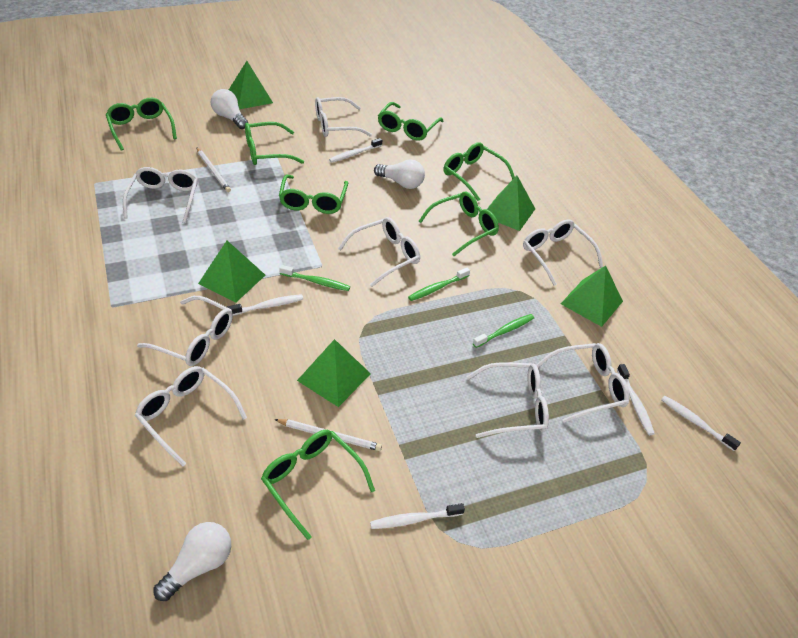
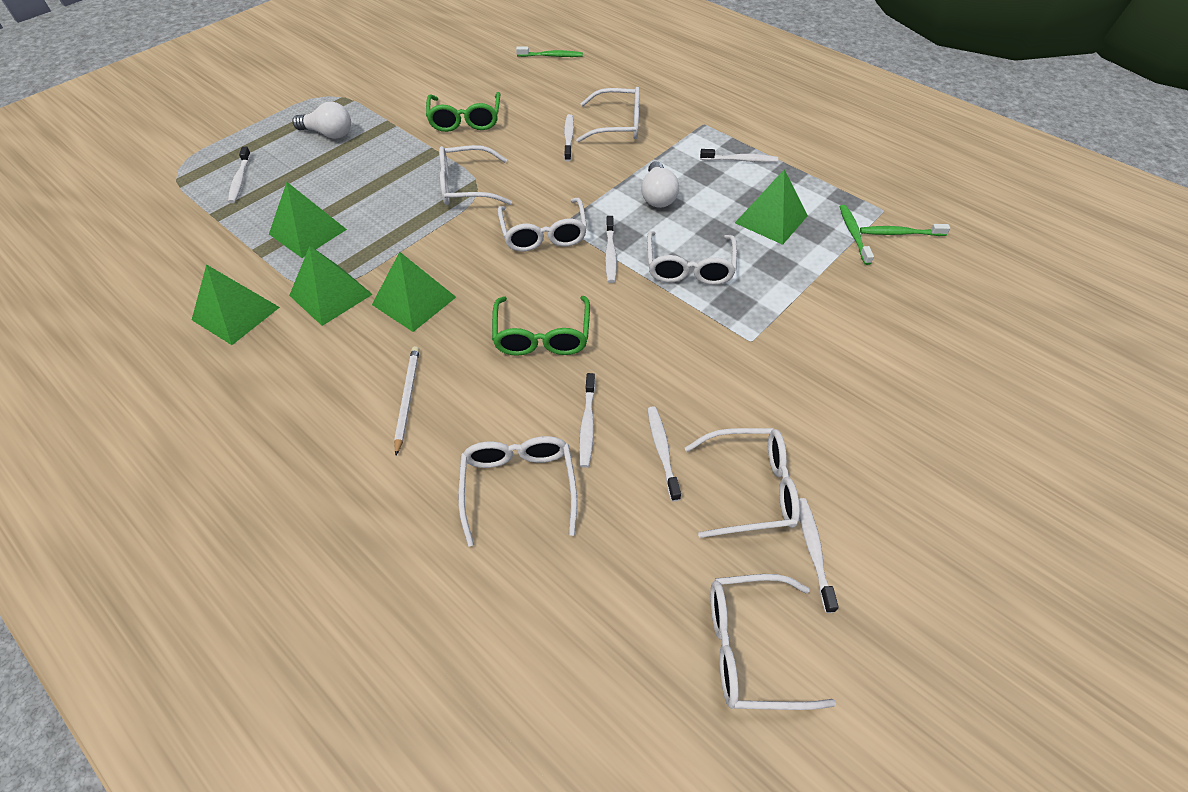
green glasses: [106,98,177,151] [245,122,304,165] [261,430,375,540] [279,175,348,214] [378,102,443,141] [419,192,499,256] [444,142,515,201] = 7 -> [426,92,500,132] [492,296,590,356] = 2
white glasses: [123,167,198,223] [135,366,247,467] [137,296,233,366] [315,97,372,137] [338,217,420,287] [466,362,549,438] [523,219,603,286] [536,343,630,423] = 8 -> [439,145,512,205] [458,436,577,547] [498,198,587,252] [576,87,640,142] [647,231,737,285] [685,428,800,538] [710,574,836,710] = 7
white light bulb: [153,522,231,601] [211,89,248,129] [374,159,425,189] = 3 -> [292,102,351,139] [641,161,679,208] = 2
white pencil: [196,147,231,192] [274,419,382,451] = 2 -> [394,346,420,455] = 1
white toothbrush: [227,294,303,316] [329,138,382,163] [370,503,465,529] [617,364,655,435] [661,396,741,451] = 5 -> [228,147,251,203] [564,114,574,162] [579,373,595,468] [605,216,617,283] [648,406,681,501] [700,149,778,162] [799,498,839,613] = 7

